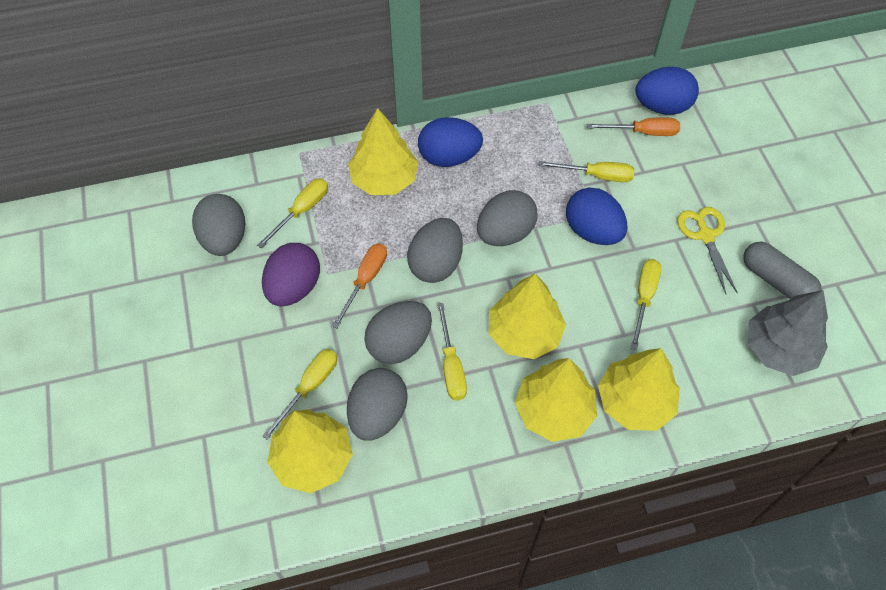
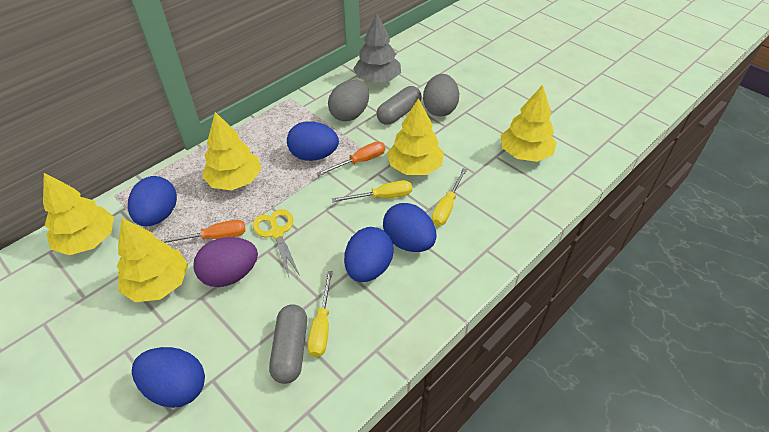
blue egg: [418,117,483,167] [566,188,628,245] [635,67,699,115] = 3 -> [128,176,177,226] [132,347,205,408] [287,121,339,161] [344,227,394,282] [383,203,437,252] = 5
grey capsule: [743,242,822,299] = 1 -> [269,304,307,384] [377,86,422,125] = 2
grey egg: [192,194,245,256] [347,368,407,441] [364,301,432,364] [407,218,463,283] [477,190,538,246] = 5 -> [328,80,369,121] [423,74,459,116] = 2
yellow screwdriver: [257,178,328,248] [262,349,337,440] [437,303,467,400] [538,161,634,182] [631,259,661,350] = 5 -> [307,271,333,357] [332,180,412,202] [432,168,467,226] = 3

